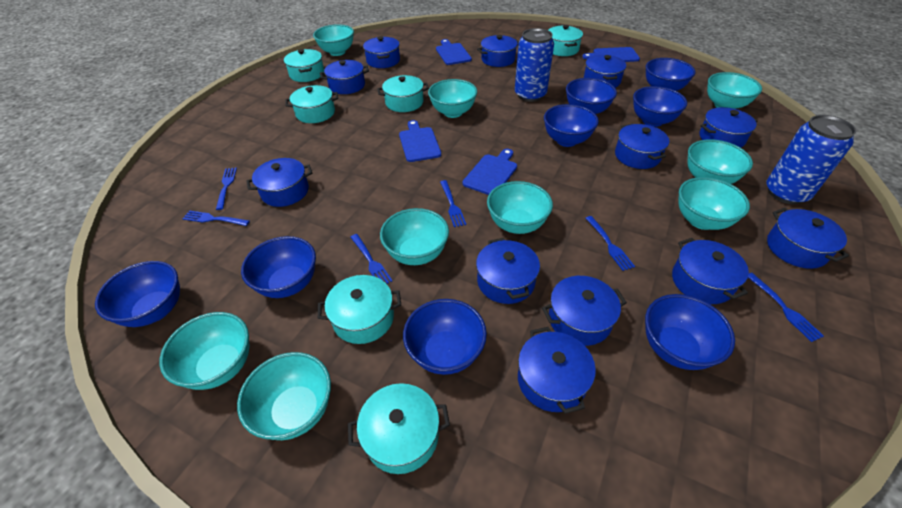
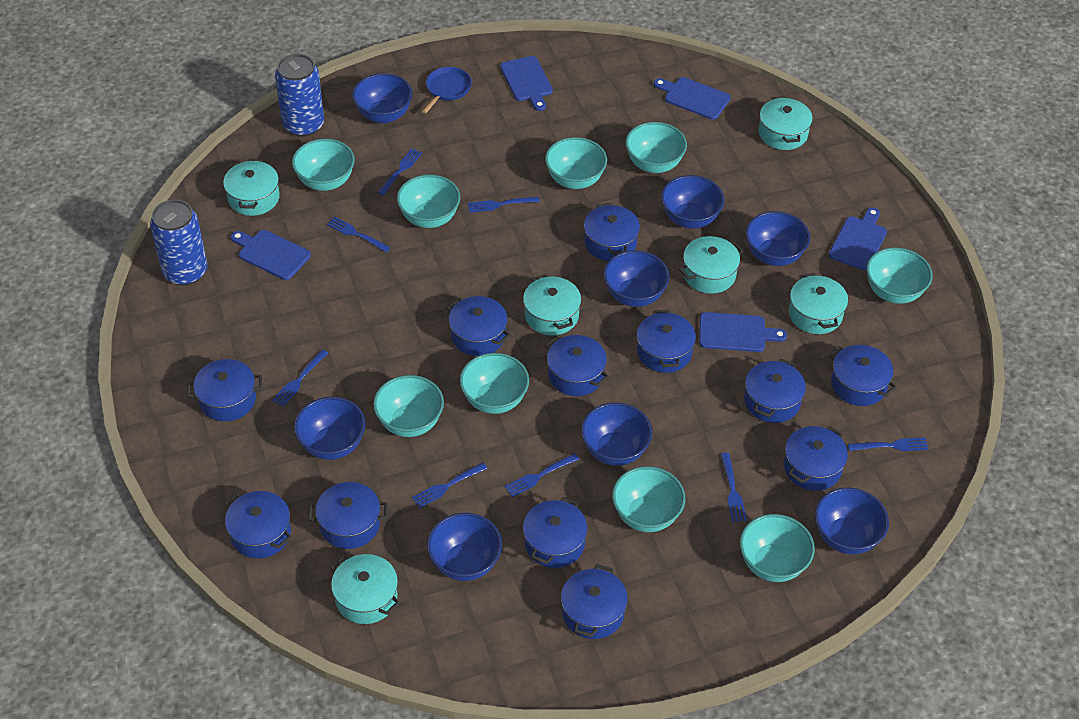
blue cutting board: [399,120,441,162] [436,39,472,65] [462,149,517,195] [582,47,640,62] = 4 -> [231,230,311,280] [500,56,553,111] [654,77,731,120] [699,312,787,352] [829,208,887,270] = 5
blue fork: [182,211,250,226] [216,167,237,210] [351,234,393,284] [440,180,466,227] [585,216,635,271] [748,273,824,342] = 6 -> [272,350,328,407] [327,216,390,252] [378,148,422,195] [412,463,487,508] [468,197,540,213] [505,453,579,497] [721,453,747,522] [848,438,928,451] = 8
blue pan: none = 0 -> [422,67,472,113] = 1

